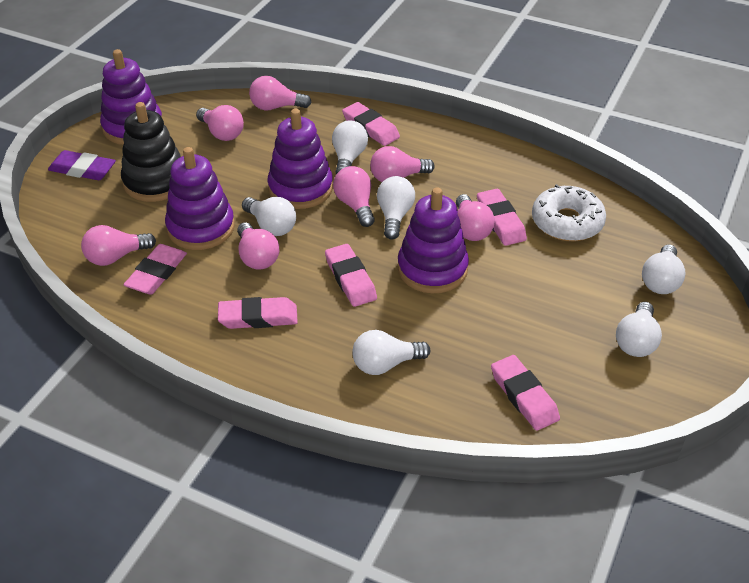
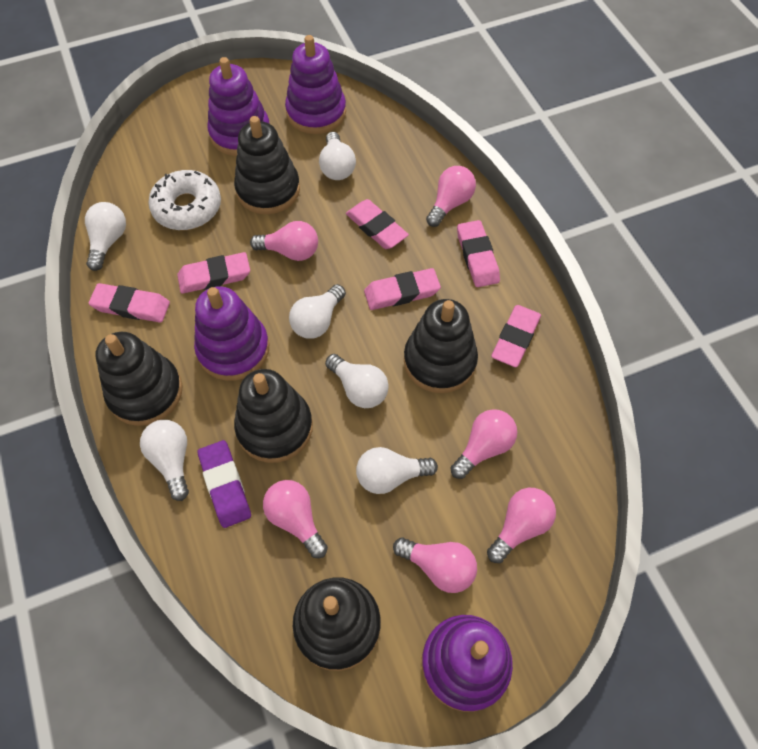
black stacking toy: [121,102,181,202] = 1 -> [95,332,182,426] [234,116,300,214] [234,369,313,463] [293,578,381,671] [404,299,478,393] = 5
pink light bulb: [81,225,156,266] [196,105,244,141] [237,222,279,270] [249,76,312,110] [333,166,375,227] [370,146,435,182] [456,194,495,241] = 7 -> [250,221,318,261] [263,480,328,558] [393,537,477,593] [426,166,476,227] [451,409,517,479] [487,488,556,563] = 6

